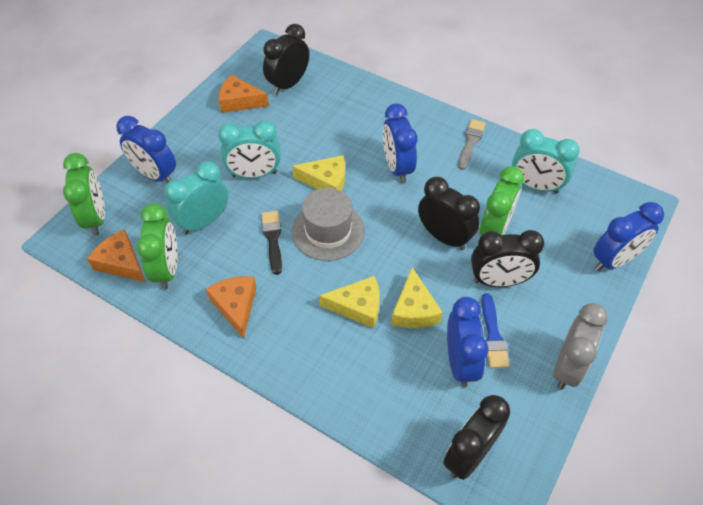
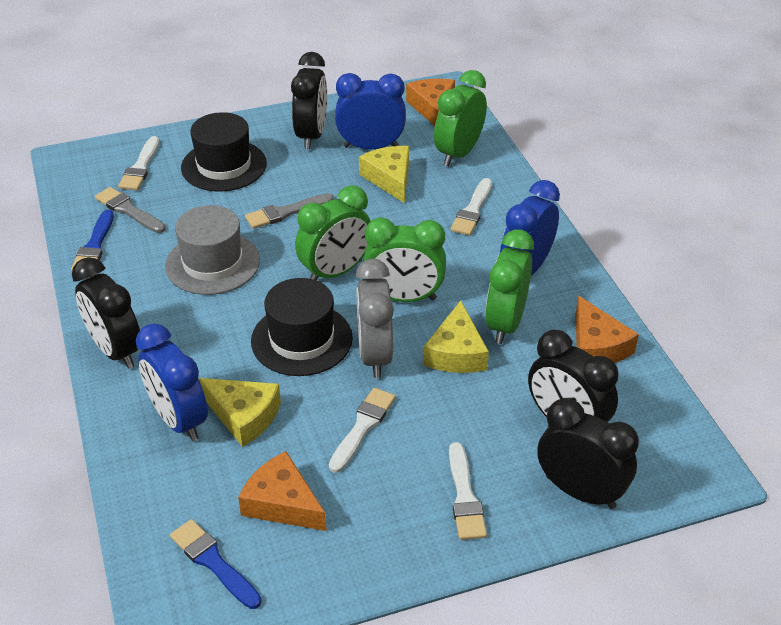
black brush: [261,211,282,275] = 1 -> none = 0
black hat: none = 0 -> [181,112,267,192] [251,278,353,376] = 2
blue brush: [482,294,510,368] = 1 -> [71,210,114,271] [170,519,262,609] = 2
blue clock: [116,116,176,183] [383,103,417,183] [447,297,489,387] [594,202,664,271] = 4 -> [136,323,208,441] [335,73,406,150] [500,180,560,276] = 3
green clock: [63,153,105,235] [136,203,178,289] [480,166,524,236] = 3 -> [295,185,370,281] [363,218,446,302] [434,70,487,166] [485,229,534,344] = 4
grey brush: [458,119,486,170] = 1 -> [95,187,166,233] [245,193,334,229] = 2
turquoise clock: [164,161,229,235] [218,120,281,179] [512,129,580,194] = 3 -> none = 0
white brush: none = 0 -> [118,136,159,190] [329,388,396,473] [449,442,487,540] [450,178,492,236] = 4

